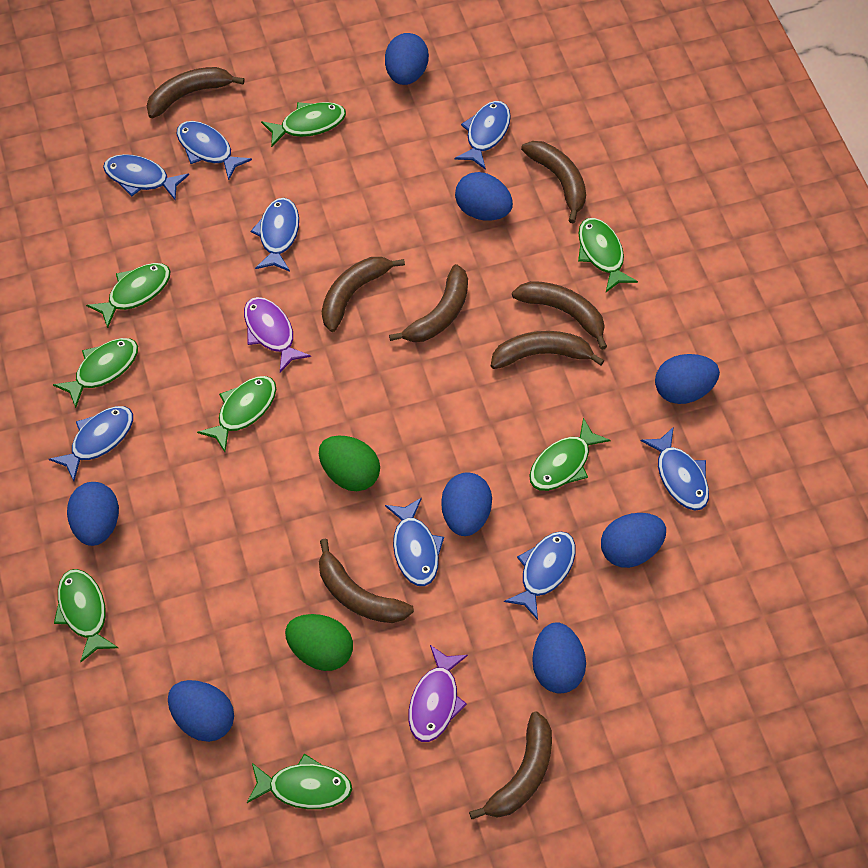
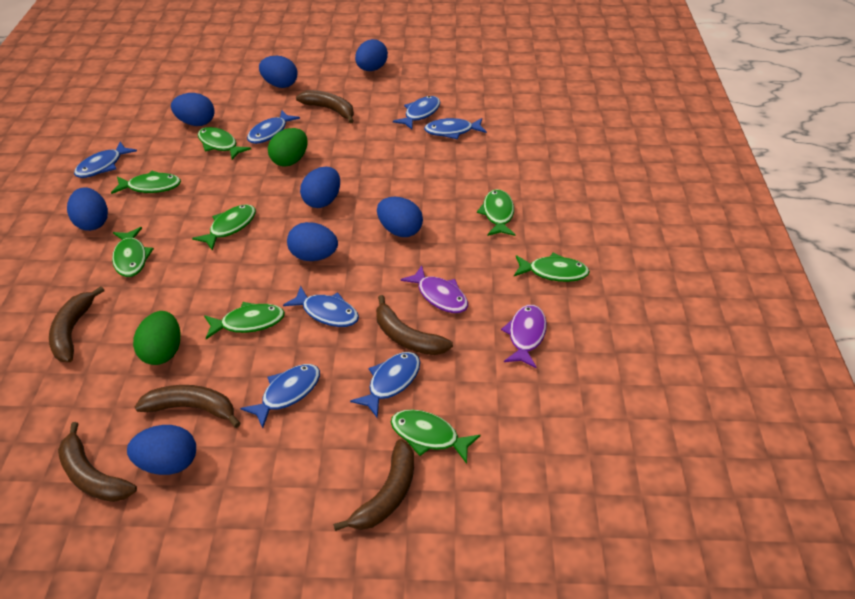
blue fish: [49,406,133,481] [103,154,189,200] [177,121,252,180] [251,198,299,272] [385,497,444,586] [455,101,511,170] [504,531,576,620] [641,427,709,511] = 8 -> [74,141,137,178] [240,364,320,428] [247,110,300,144] [283,286,359,327] [350,352,420,418] [393,96,440,130] [424,118,487,139] = 7
brown banana: [147,67,245,118] [319,539,414,623] [322,257,405,332] [389,264,468,342] [469,712,552,819] [491,331,604,369] [512,281,607,350] [521,141,586,223] = 8 -> [49,286,104,362] [58,422,137,502] [135,385,241,428] [296,90,354,124] [333,439,414,531] [376,295,453,355] = 6

